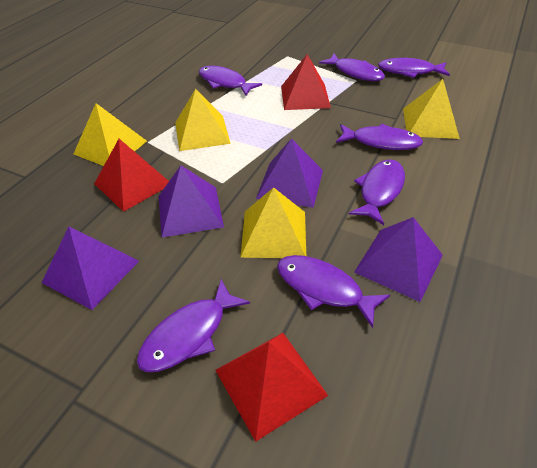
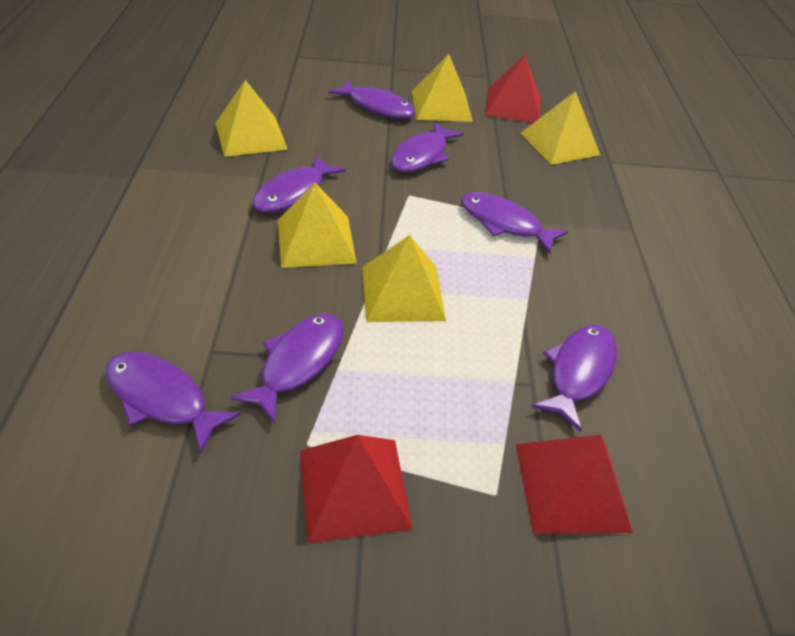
purple pyramid: [41,226,139,310] [159,165,224,238] [256,138,323,208] [354,217,443,302] = 4 -> none = 0
yellow pyramid: [73,103,147,166] [175,89,231,151] [240,187,306,258] [403,79,460,139] = 4 -> [215,80,288,157] [278,183,357,268] [362,235,446,322] [412,54,473,122] [521,91,600,165] = 5

